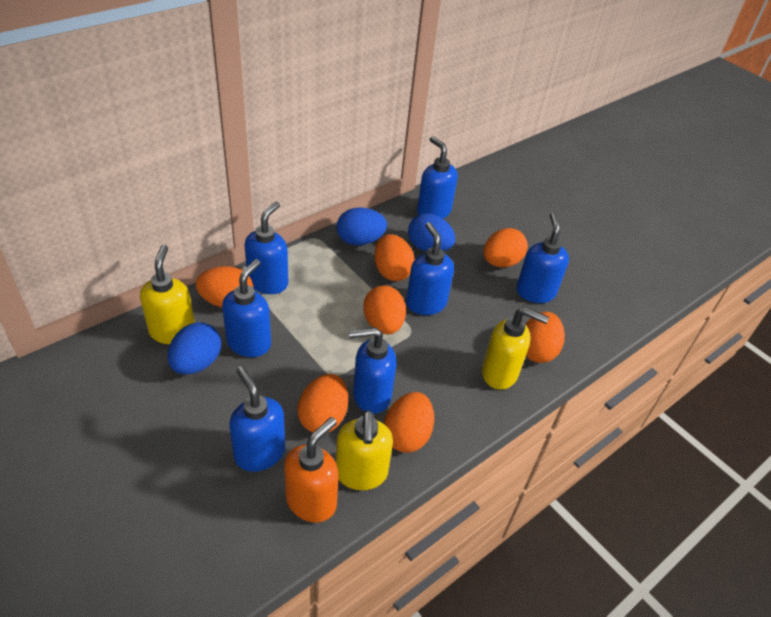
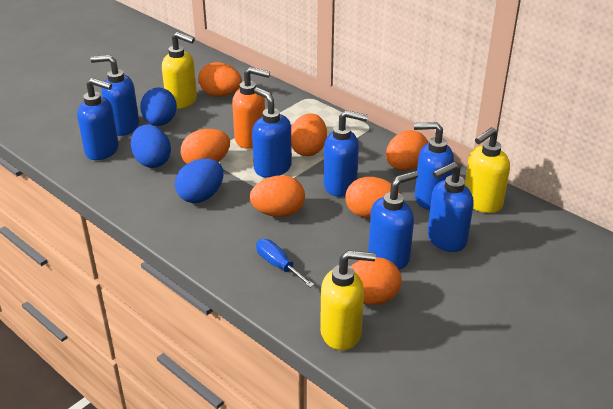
blue screwdriver: none = 0 -> [256,239,314,288] = 1

